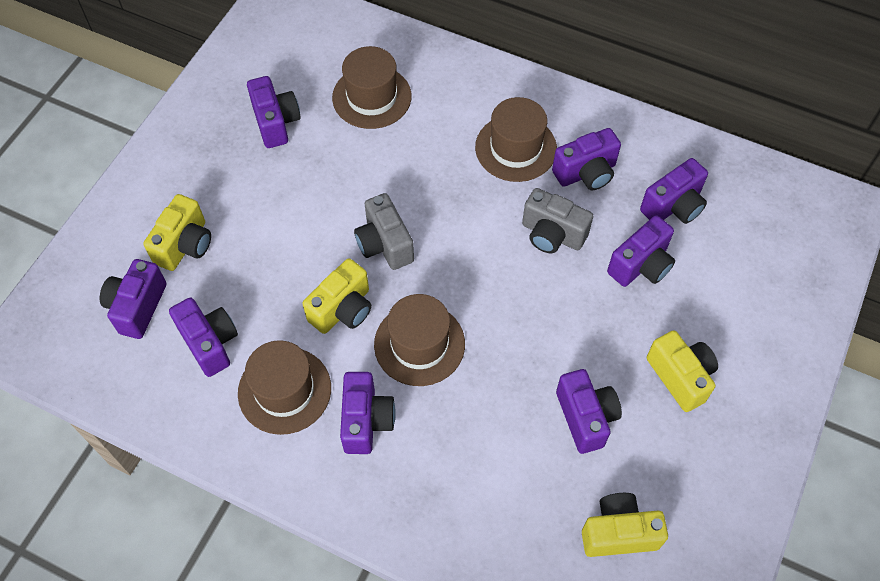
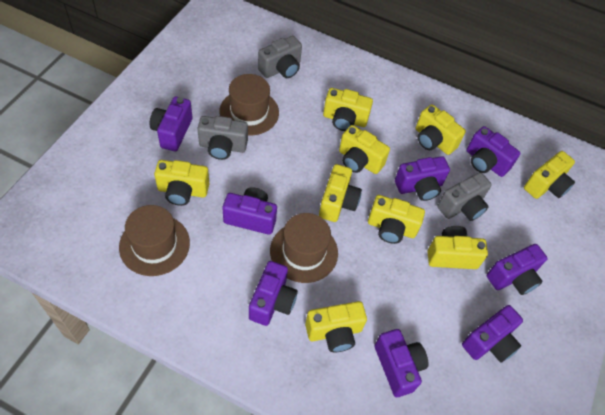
brown hat: [238,340,331,435] [332,46,411,129] [374,294,465,386] [475,97,557,182] = 4 -> [119,205,190,276] [219,74,279,136] [270,213,338,283] = 3
grey camera: [354,193,414,270] [522,188,593,253] = 2 -> [197,116,248,160] [258,36,302,78] [437,172,492,221] = 3
yellow camera: [143,194,211,271] [303,258,372,334] [582,493,668,557] [647,330,718,412] = 4 -> [154,160,209,206] [305,301,367,352] [319,164,362,222] [323,88,373,131] [339,125,390,174] [368,195,425,244] [416,104,466,155] [427,226,488,269] [524,151,575,199] = 9

